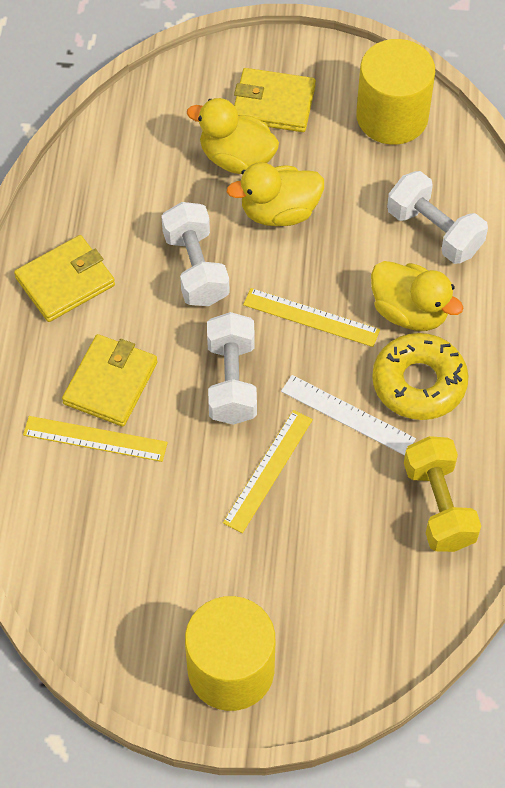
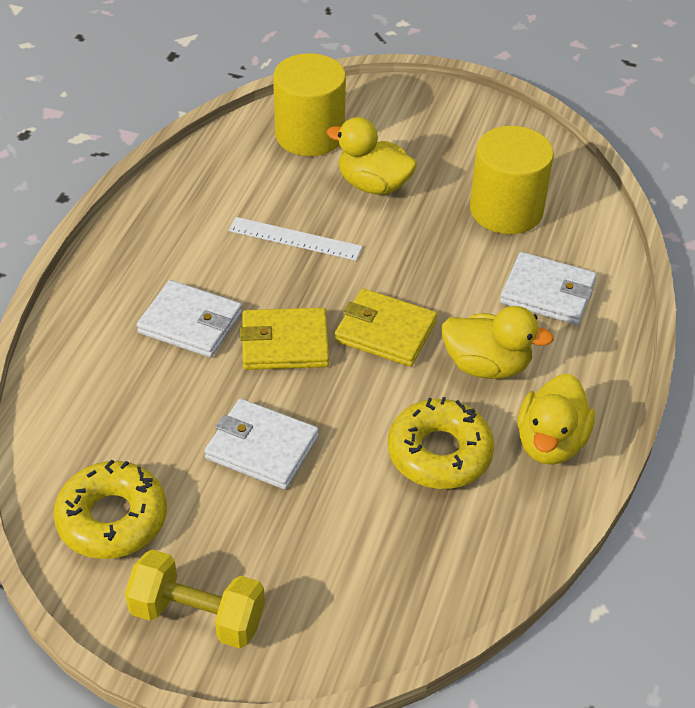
white dumbbell: [161,202,230,306] [207,312,257,425] [387,171,488,264] = 3 -> none = 0
white wallet: none = 0 -> [137,280,242,357] [204,399,319,489] [500,252,597,325] = 3
yellow donut: [372,333,469,420] = 1 -> [54,459,167,559] [388,397,495,489] = 2
yellow ruler: [23,416,168,462] [223,410,313,533] [243,288,380,347] = 3 -> none = 0
yellow wallet: [14,235,115,322] [62,334,158,427] [234,68,316,132] = 3 -> [240,308,329,370] [335,288,437,367] = 2

